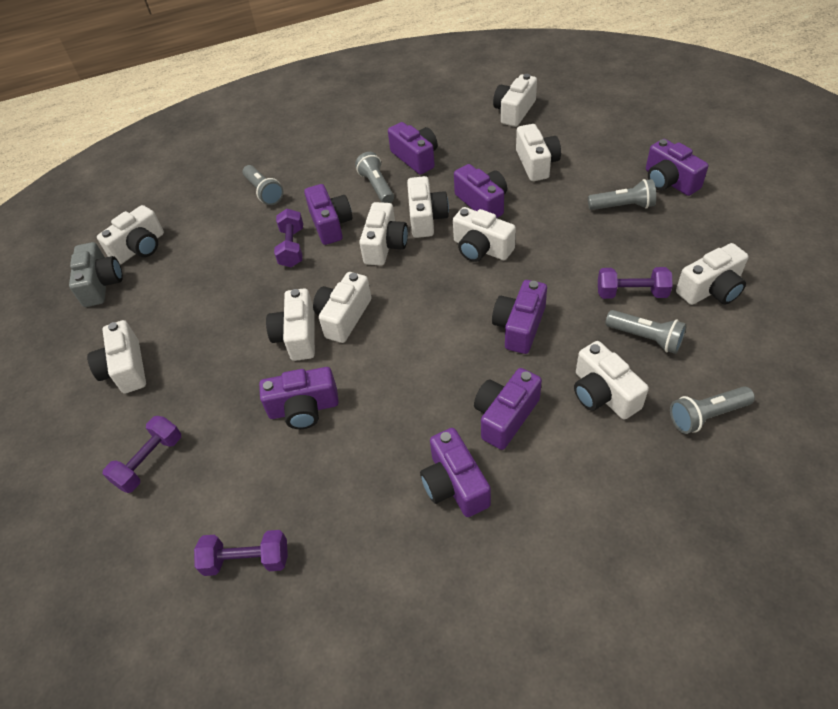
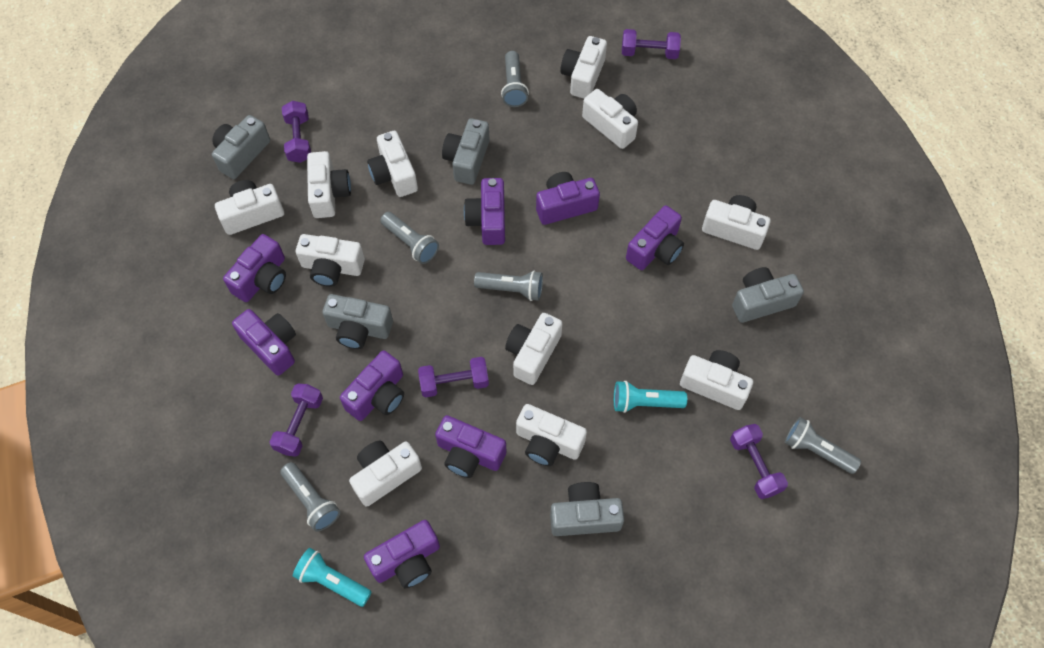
grey camera: [69,242,123,307] = 1 -> [212,115,270,179] [323,294,393,349] [442,118,490,185] [550,482,624,536] [732,267,804,323] = 5
purple dumbbell: [103,416,181,493] [194,530,288,576] [274,209,303,267] [598,267,673,299] = 4 -> [269,384,323,457] [282,101,311,163] [418,357,489,398] [622,29,681,59] [730,424,788,499] = 5
turquoise flashlight: none = 0 -> [293,548,372,607] [614,381,687,413] = 2

